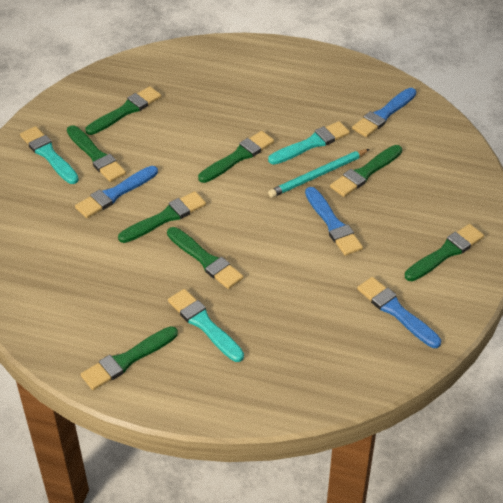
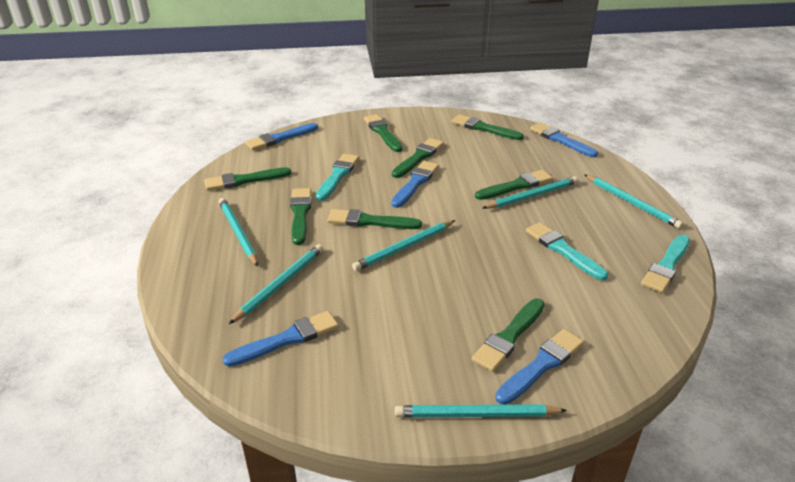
blue brush: [75,166,158,218] [305,187,363,256] [352,88,416,137] [357,277,441,348] = 4 -> [222,311,339,367] [245,123,318,150] [391,161,439,208] [495,329,584,405] [530,123,598,157] = 5
turquoise pencil: [268,149,370,198] = 1 -> [219,198,258,267] [229,244,323,324] [352,220,455,271] [395,404,567,418] [483,176,578,209] [584,174,684,229] = 6

